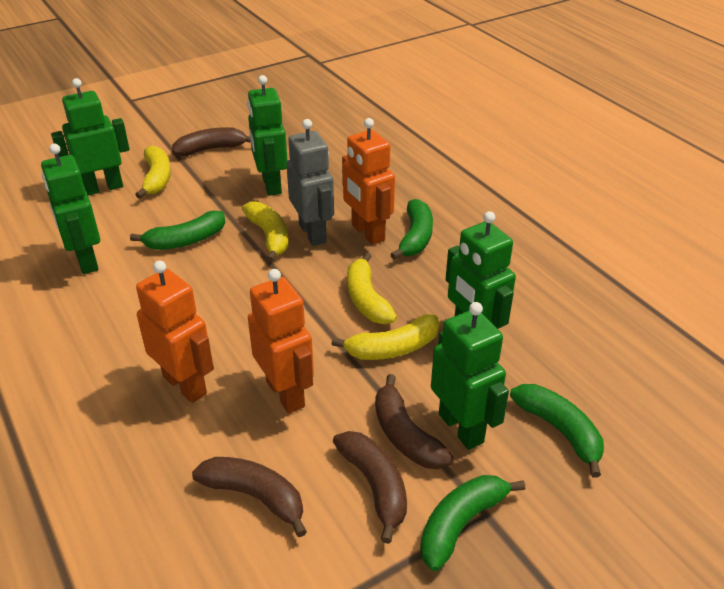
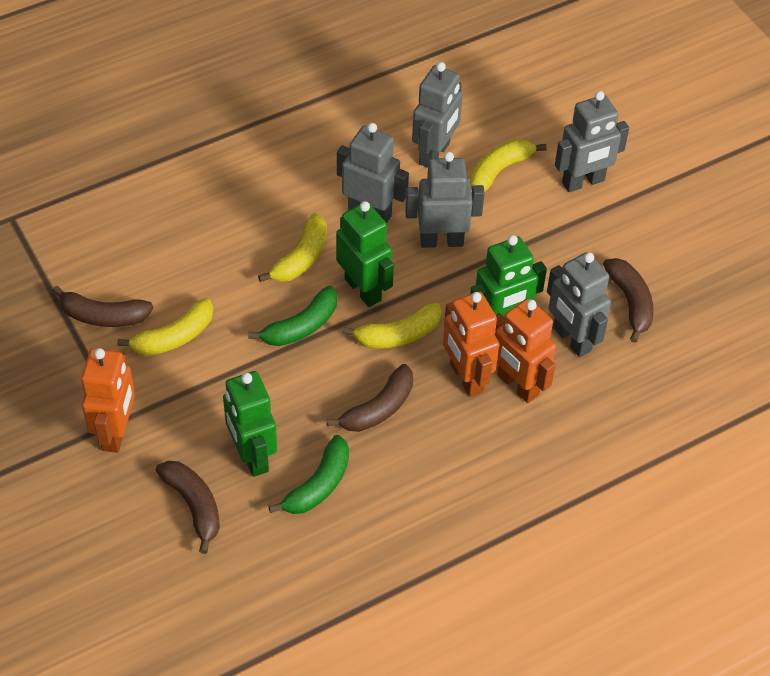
green banana: [130,211,225,250] [390,199,433,259] [420,475,525,571] [510,384,604,478] = 4 -> [248,286,337,346] [268,435,349,514] = 2
green robot: [41,144,100,274] [51,78,130,196] [247,75,287,196] [431,302,509,450] [446,211,516,329] = 5 -> [223,371,277,477] [336,201,394,307] [470,235,547,317] = 3
grey robot: [286,119,334,246] = 1 -> [337,123,409,223] [405,152,485,248] [412,62,463,168] [547,252,611,357] [555,91,629,192] = 5

